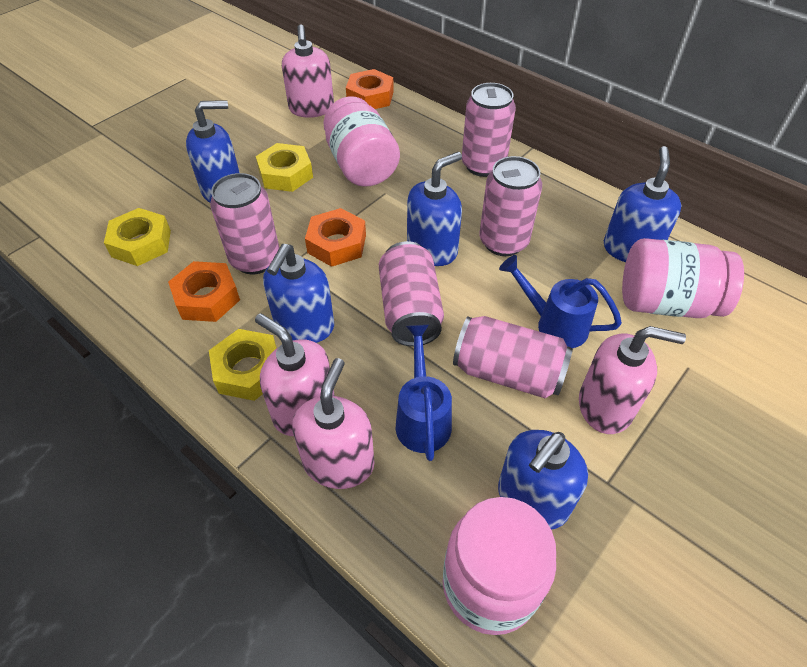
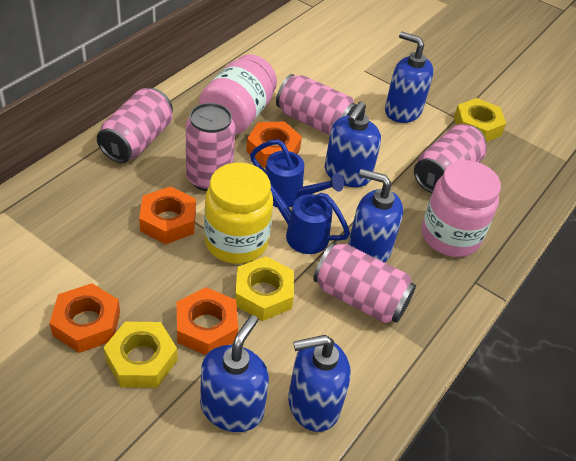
orange nut: [168,261,240,322] [305,208,366,267] [346,69,394,109] = 3 -> [50,283,120,353] [139,186,196,244] [177,287,238,355] [246,122,302,167] = 4
pink jar: [323,96,400,187] [443,497,556,635] [622,238,744,318] = 3 -> [199,54,277,135] [422,160,501,257] = 2
pink soap dispenser: [255,313,335,436] [282,24,334,118] [292,358,375,489] [579,326,686,434] = 4 -> none = 0
yellow jar: none = 0 -> [204,163,273,264] = 1

